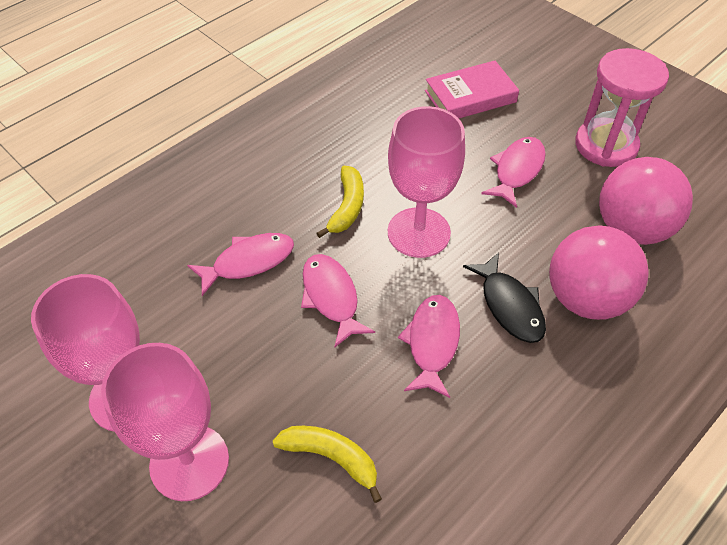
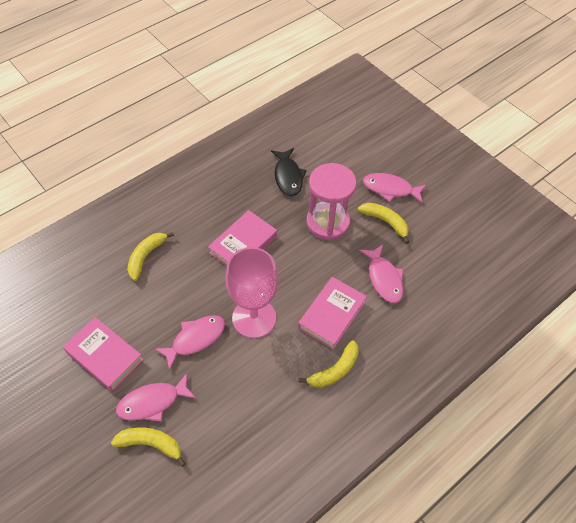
pink ball: [549,225,649,320] [599,157,693,245] = 2 -> none = 0
pink book: [425,61,519,118] = 1 -> [63,317,143,391] [208,210,277,266] [298,277,367,349] = 3
pink goblet: [31,274,140,431] [101,343,229,501] [388,106,465,258] = 3 -> [225,247,278,338] = 1
yellow banana: [273,426,382,503] [316,166,364,238] = 2 -> [111,427,186,467] [127,232,174,281] [299,340,359,388] [358,203,409,244] = 4

